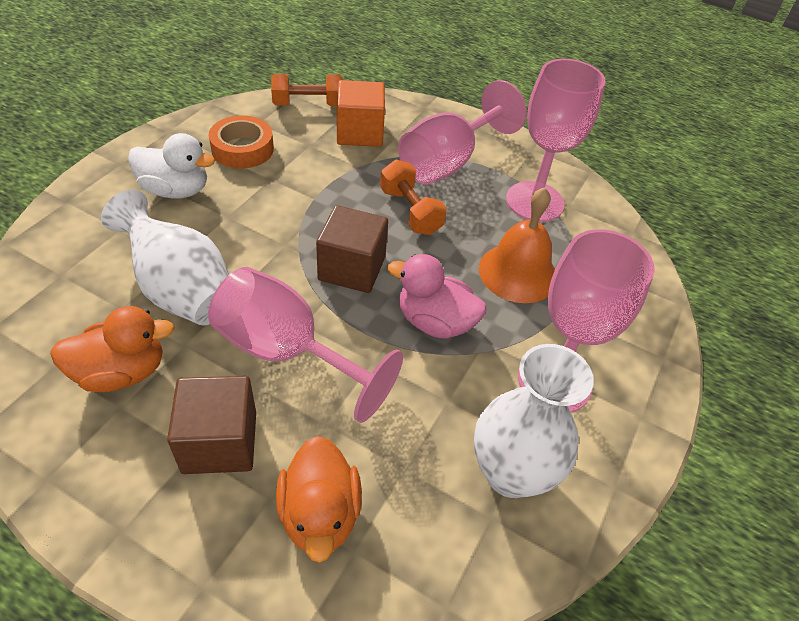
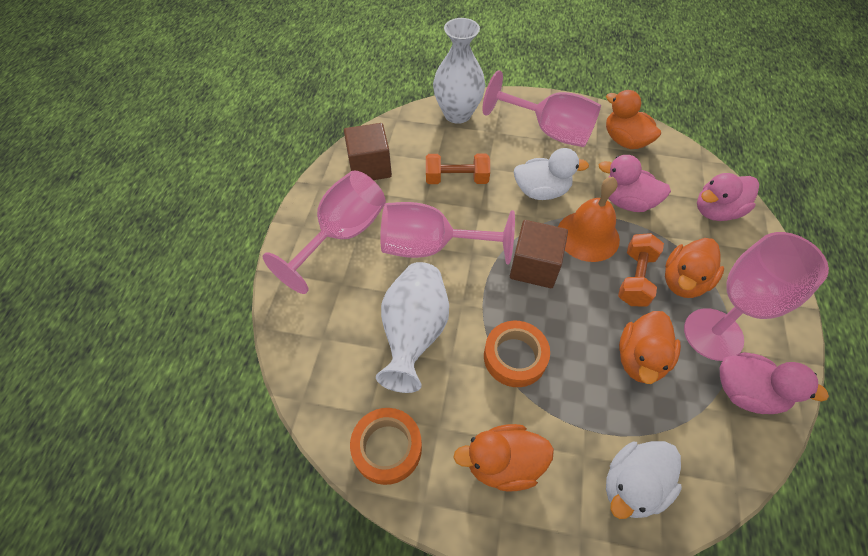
orange cube: [337,80,385,147] = 1 -> none = 0
orange duck: [50,306,175,392] [276,436,362,563] = 2 -> [453,424,554,492] [606,90,661,149] [619,311,681,384] [665,238,724,298] = 4
orange tape: [209,116,274,169] = 1 -> [350,408,422,485] [484,321,550,387] = 2
pink duck: [387,254,486,339] = 1 -> [599,155,671,212] [697,173,759,221] [720,352,829,414] = 3
white duck: [128,133,215,198] = 1 -> [514,148,589,200] [606,441,682,519] = 2

